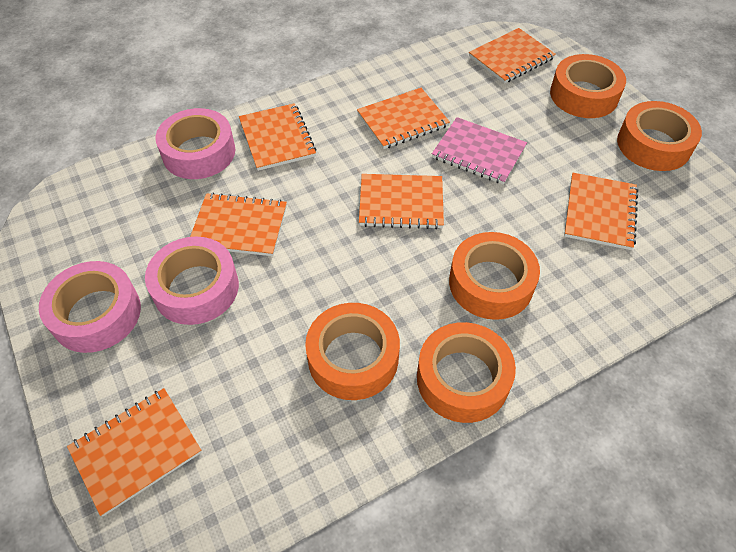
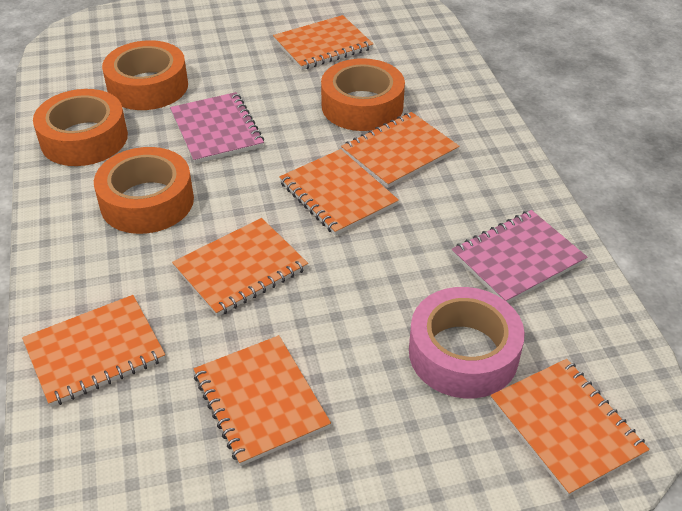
orange tape: [305,303,400,400] [417,322,516,423] [449,232,540,320] [550,54,626,118] [617,101,702,171] = 5 -> [33,89,128,166] [94,147,194,234] [102,40,188,110] [321,58,405,131] = 4
pink notebook: [432,117,527,185] = 1 -> [170,92,264,164] [452,210,588,303] = 2
pink tape: [39,261,141,353] [145,237,239,325] [155,108,235,179] = 3 -> [409,287,525,398] = 1

